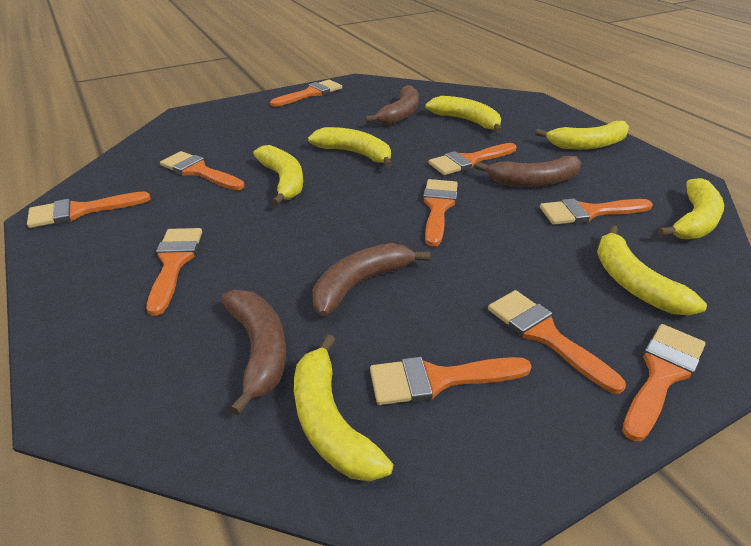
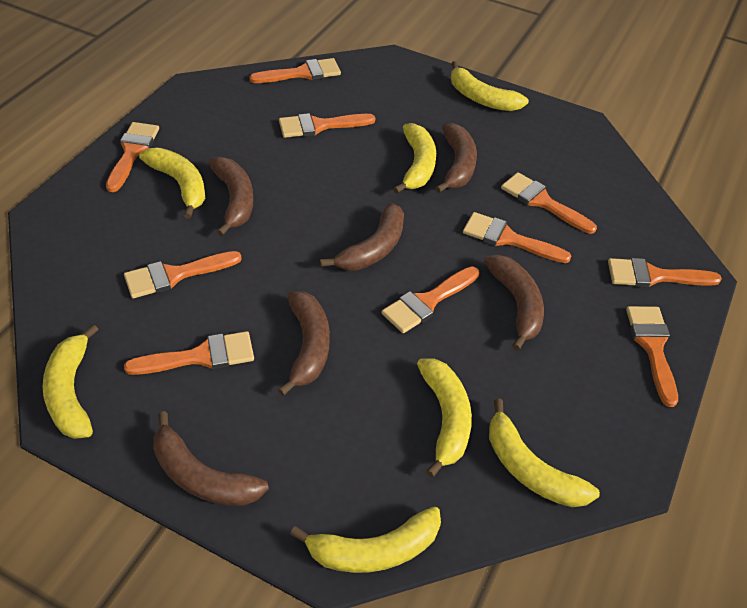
brown banana: [221,290,286,415] [313,243,430,316] [365,85,419,125] [475,156,582,187] = 4 -> [153,411,269,506] [208,157,253,236] [278,291,330,396] [320,202,404,271] [435,123,477,193] [484,255,544,351] = 6

